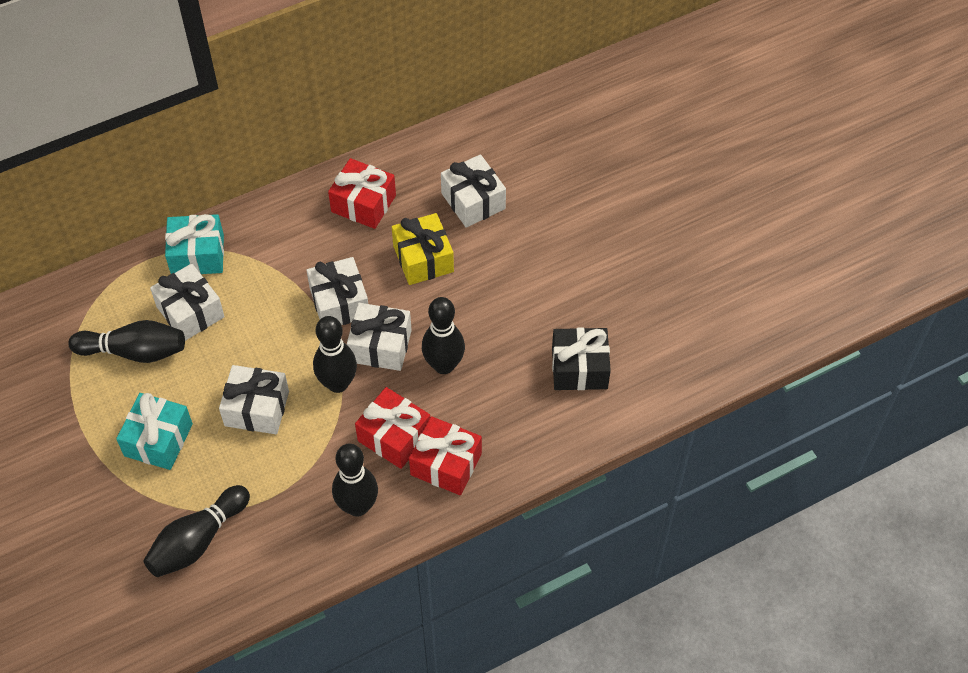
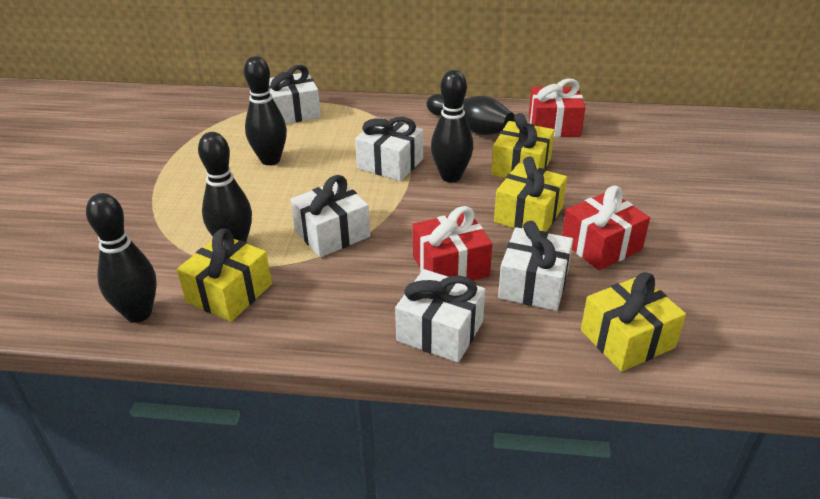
black gift: [552,327,611,390] = 1 -> none = 0
turquoise gift: [116,393,193,470] [165,214,224,274] = 2 -> none = 0
yellow gift: [392,213,454,285] = 1 -> [177,229,272,322] [491,113,554,178] [494,157,567,232] [581,272,686,372] = 4

